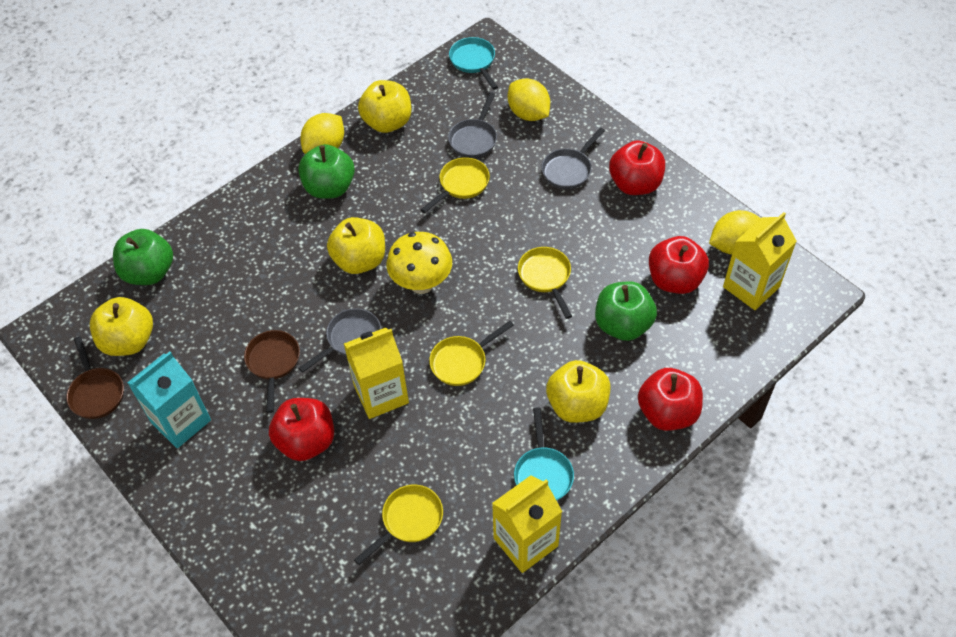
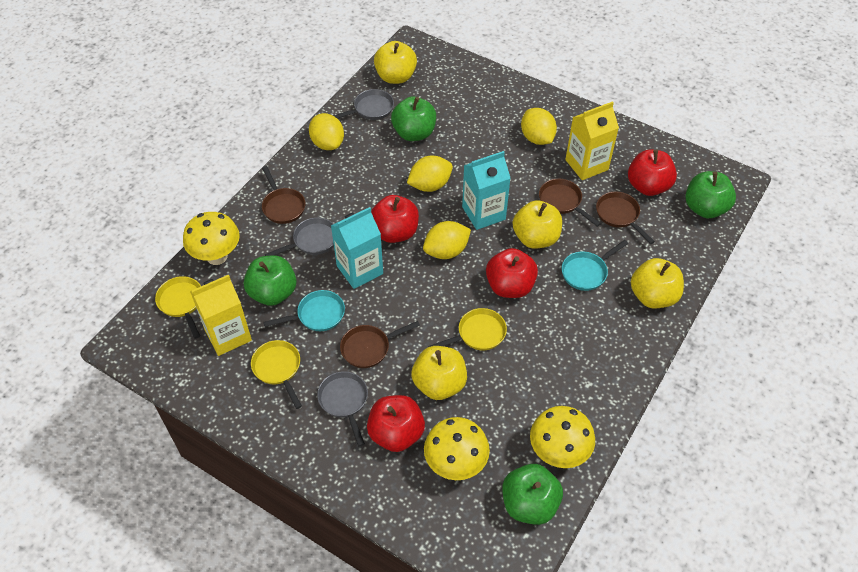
brown pan: [66,336,124,419] [244,330,300,413] = 2 -> [262,166,306,224] [340,321,420,368] [539,179,601,227] [596,192,655,244] = 4
green apple: [113,229,173,285] [298,144,355,199] [595,281,657,341] = 3 -> [244,255,296,306] [391,97,436,141] [502,464,563,525] [685,171,736,218] = 4
turquoise carton: [127,351,211,448] = 1 -> [331,207,383,289] [462,151,510,230] = 2
yellow carton: [344,327,409,419] [492,475,562,573] [723,212,797,310] = 3 -> [190,275,252,356] [565,101,619,180] = 2
yellow lemon: [300,113,344,154] [508,78,550,121] [709,210,761,255] = 3 -> [309,113,344,150] [407,156,453,192] [423,221,471,259] [521,108,557,145] = 4
yellow mushroom: [386,232,452,294] = 1 -> [183,212,240,265] [424,417,490,480] [530,406,595,468] = 3
yellow pan: [354,485,443,565] [420,157,490,213] [429,321,514,386] [518,247,572,319] = 4 -> [155,276,201,339] [251,340,302,409] [429,308,507,350] = 3

